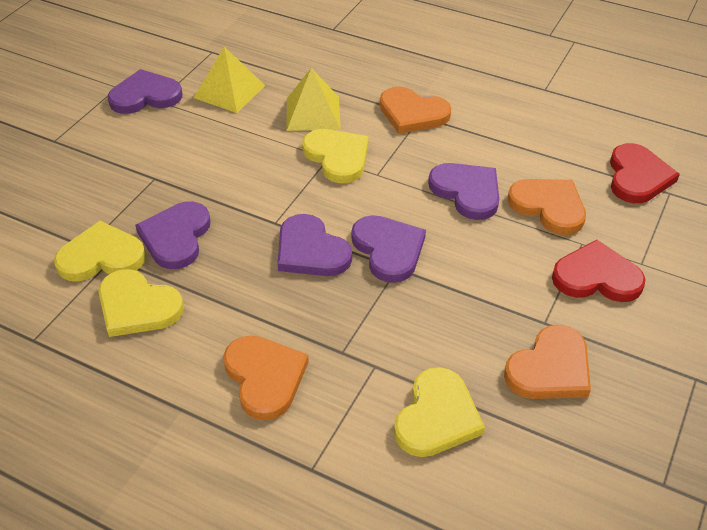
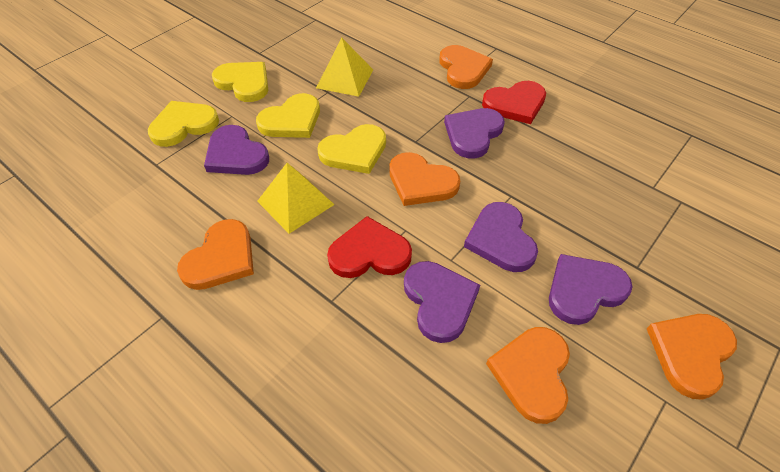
orange heart: [223,335,309,420] [380,87,451,134] [504,325,591,399] [508,179,586,235] = 4 -> [177,219,254,290] [389,152,460,206] [439,45,493,89] [486,327,570,424] [647,314,737,400] = 5

